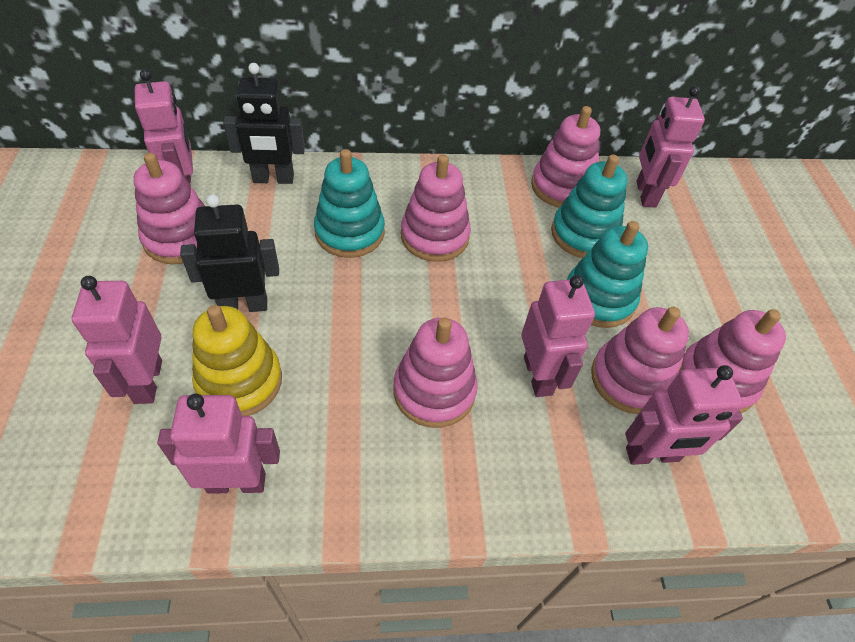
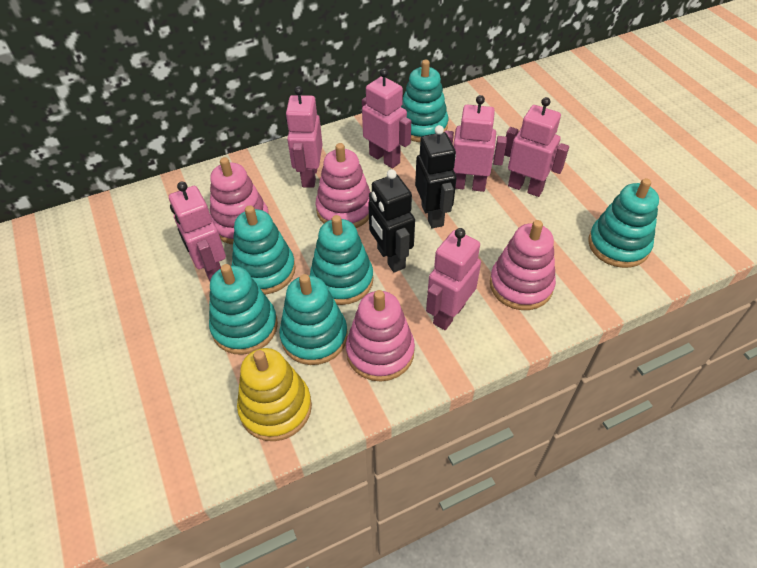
pink stacking toy: [133,153,205,264] [394,317,478,428] [401,154,471,262] [531,106,600,208] [591,306,689,414] [679,309,786,413] = 6 -> [210,157,269,244] [316,143,370,228] [346,290,415,381] [490,220,556,310] = 4
turquoise stacking toy: [314,149,385,258] [551,154,628,258] [567,221,648,328] = 3 -> [209,264,278,355] [232,205,296,295] [279,274,348,365] [310,215,373,305] [401,59,448,142] [588,178,659,268] = 6

